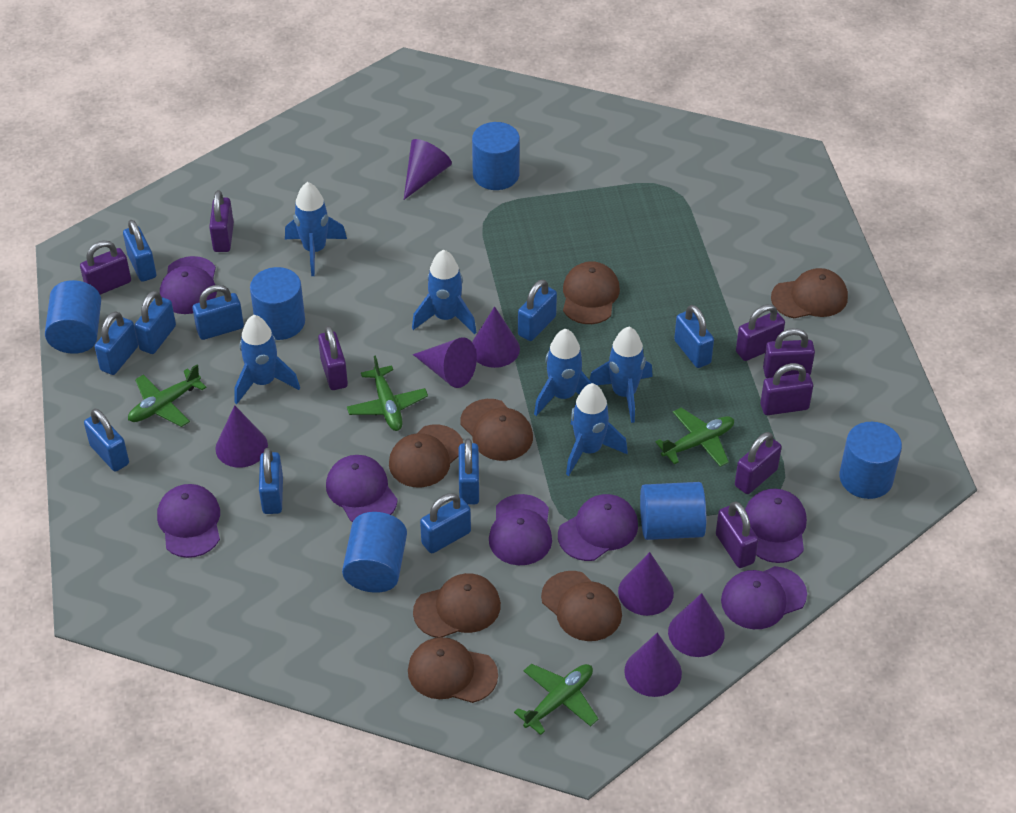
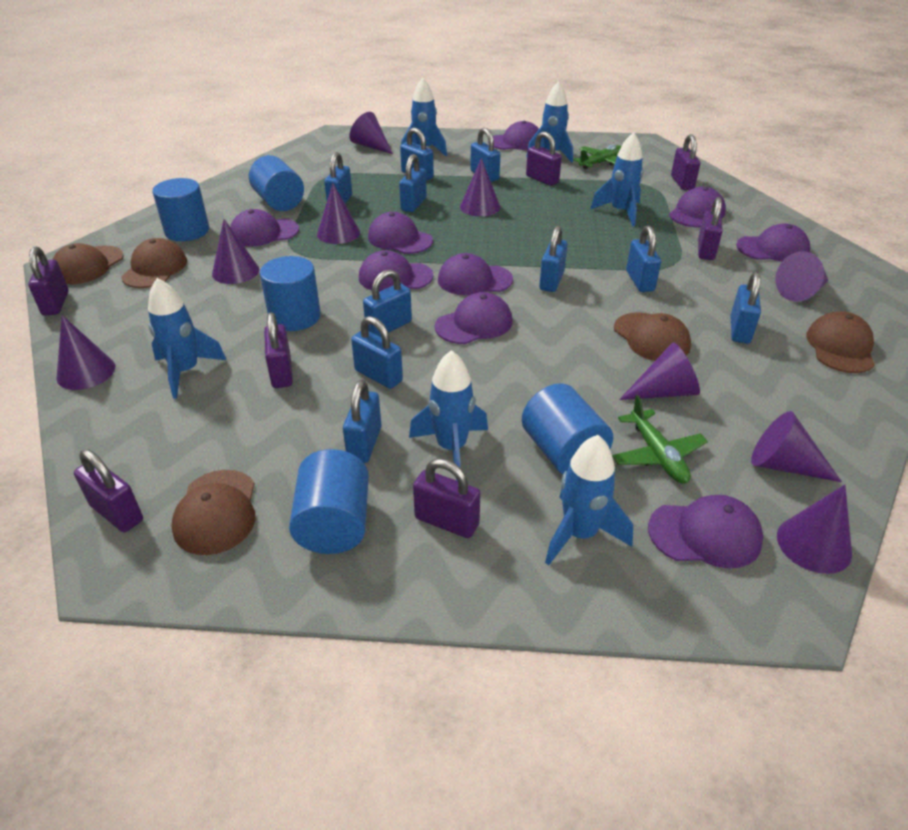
blue cylinder: [45,280,101,354] [250,267,305,340] [342,512,407,593] [472,122,520,190] [640,482,706,540] [839,422,902,499] = 6 -> [153,178,209,241] [249,155,304,211] [260,256,321,331] [289,449,369,554] [522,383,613,474] = 5
brown cap: [389,425,463,487] [408,637,498,703] [413,573,501,638] [460,399,533,461] [541,571,622,641] [563,261,620,324] [771,268,848,318] = 7 -> [52,243,124,284] [121,238,187,288] [171,470,255,555] [614,312,691,361] [806,311,875,373] = 5
green plane: [128,365,207,427] [347,355,428,431] [514,664,599,735] [656,408,734,467] = 4 -> [573,145,621,169] [612,395,708,484] = 2
purple cap: [157,484,220,558] [160,256,217,314] [326,455,398,522] [489,494,552,565] [558,494,638,561] [721,566,807,629] [745,489,807,563] = 7 -> [230,209,299,246] [359,250,433,292] [368,212,433,254] [435,292,513,344] [438,253,513,295] [488,121,539,150] [648,495,763,569] [669,187,726,227] [736,224,810,262] = 9
purple cone: [215,405,268,468] [404,139,452,200] [413,337,477,388] [472,306,520,368] [618,552,674,616] [624,633,682,697] [668,593,725,657] = 7 -> [56,315,115,390] [212,219,259,284] [317,183,360,244] [349,112,393,154] [460,158,500,217] [619,342,700,400] [751,411,842,482] [775,251,828,302] [777,485,852,574] = 9
purple padlock: [80,241,131,295] [209,190,234,252] [318,326,348,390] [716,501,758,568] [735,432,782,494] [736,304,785,361] [760,363,813,415] [763,328,815,378] = 8 -> [28,247,69,316] [74,449,143,532] [264,312,293,388] [413,458,481,538] [526,132,562,186] [671,134,700,190] [698,197,723,260] = 7

